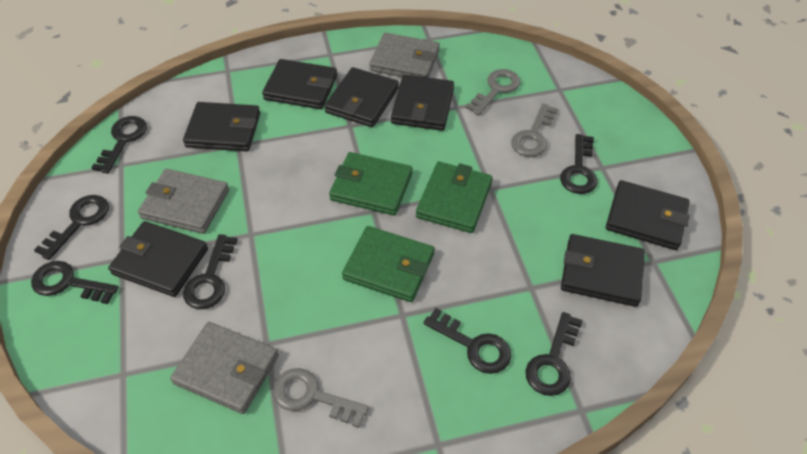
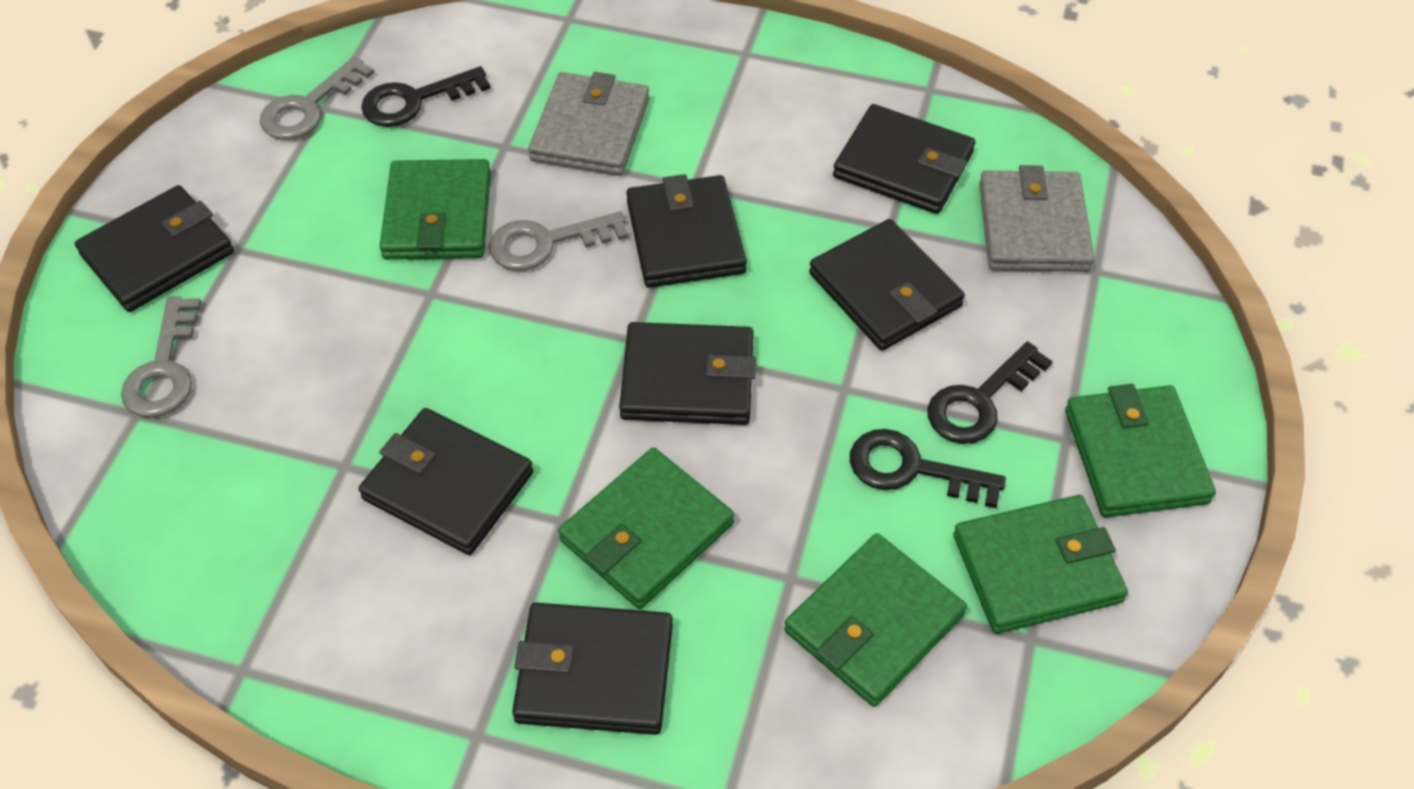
black key: [31,261,118,304] [34,195,109,260] [91,116,147,174] [183,234,238,309] [423,308,511,374] [526,312,583,396] [560,134,597,194] = 7 -> [361,66,491,127] [850,429,1006,508] [927,341,1053,444] = 3
green wallet: [329,152,412,216] [342,226,434,302] [416,162,493,233] = 3 -> [379,159,491,260] [558,448,734,609] [784,533,967,707] [953,495,1128,634] [1065,384,1216,517] = 5
grey wallet: [138,169,229,234] [170,322,279,414] [369,33,440,78] = 3 -> [528,72,650,176] [979,165,1094,272] = 2

